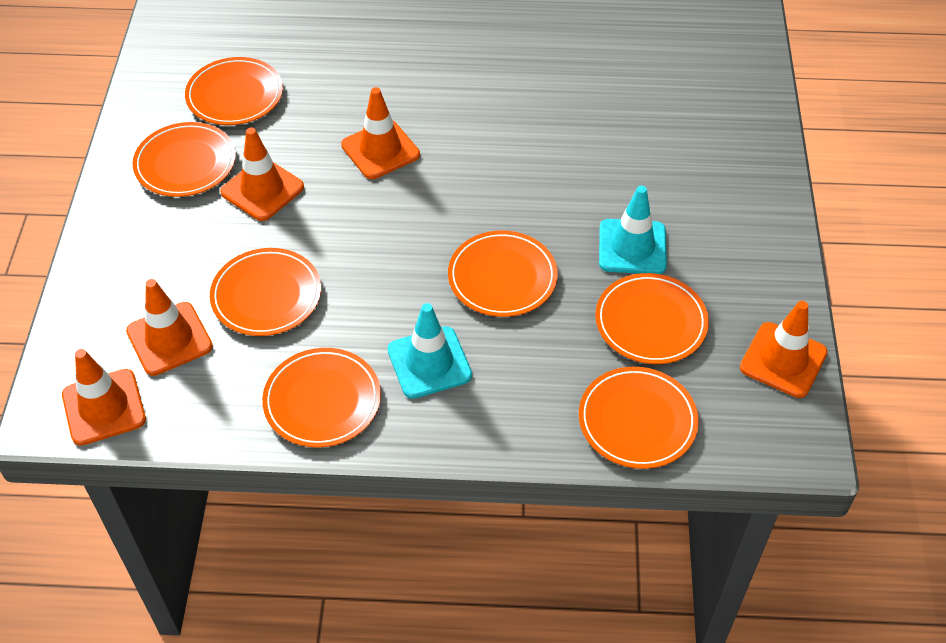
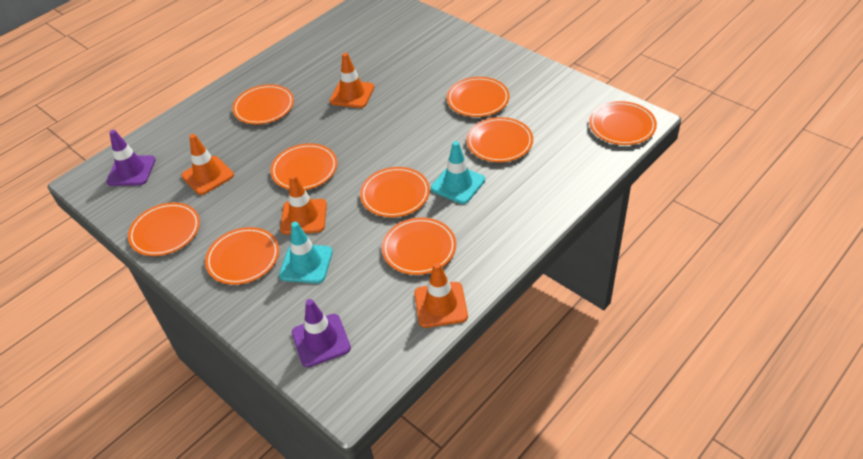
orange plate: [132,122,236,197] [185,57,283,125] [210,248,321,336] [262,348,381,448] [448,231,558,317] [579,367,699,469] [595,273,709,364] = 7 -> [128,203,200,256] [205,227,279,285] [232,84,294,124] [270,143,337,190] [360,167,430,217] [382,218,456,275] [447,77,510,117] [467,117,533,162] [589,101,657,145] = 9
orange traffic cone: [62,349,146,446] [126,279,213,376] [220,127,304,221] [341,87,420,179] [740,301,828,398] = 5 -> [181,134,234,195] [280,175,327,234] [330,53,374,108] [414,262,468,328] = 4
purple traffic cone: none = 0 -> [106,130,156,186] [292,299,351,367] = 2

